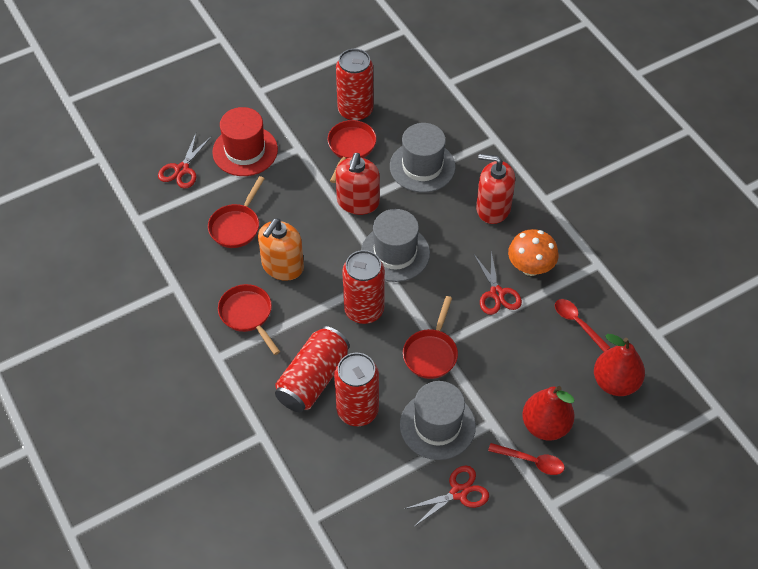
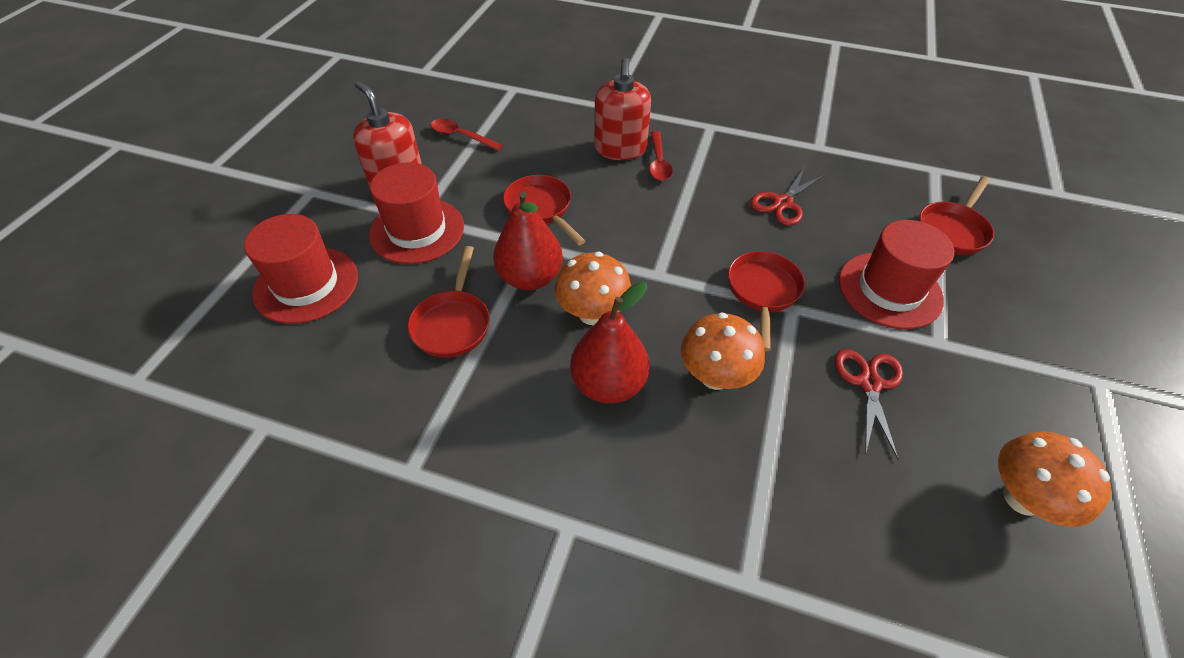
grey hat: [361,209,430,282] [390,123,456,193] [400,381,476,460] = 3 -> none = 0
orange mushroom: [508,229,559,276] = 1 -> [555,252,631,325] [681,312,765,390] [998,431,1111,527] = 3
orange soap dispenser: [258,218,304,281] = 1 -> none = 0
red can: [275,326,350,413] [334,353,379,426] [336,49,374,121] [342,250,385,324] = 4 -> none = 0
red hat: [212,107,278,176] = 1 -> [244,214,358,324] [369,162,464,264] [839,220,954,329] = 3
red scissors: [158,133,211,189] [404,466,489,527] [474,251,522,315] = 3 -> [750,168,825,226] [834,349,903,460] = 2

